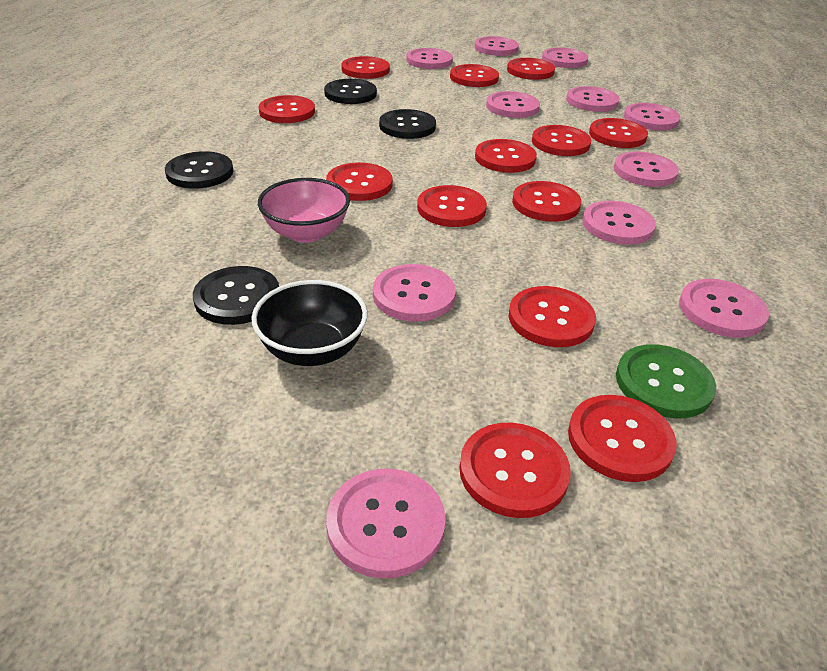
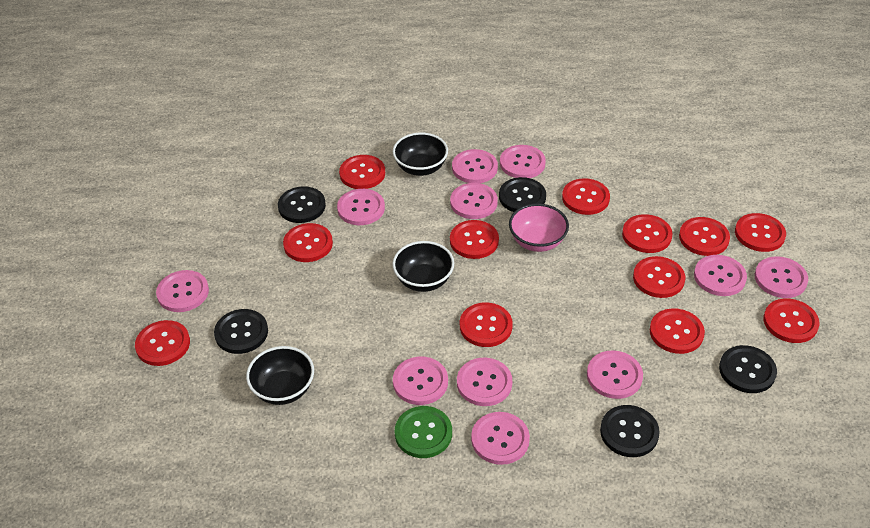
black bowl: [252,280,368,366] = 1 -> [246,346,314,405] [392,241,454,292] [393,132,448,176] = 3
black button: [165,151,233,189] [193,266,279,325] [324,79,377,104] [379,109,436,139] = 4 -> [214,309,268,354] [278,186,326,223] [499,177,546,212] [600,405,660,457] [719,345,777,393] = 5
red button: [259,95,315,123] [326,163,392,201] [341,56,390,79] [417,185,487,227] [450,64,499,87] [459,423,571,518] [475,139,537,173] [507,58,555,80] [509,286,596,347] [512,181,581,222] [532,125,591,156] [568,395,677,482] [589,118,648,148] = 13 -> [135,320,190,366] [283,223,333,262] [339,155,385,189] [450,220,499,259] [460,303,513,347] [562,178,610,215] [622,214,673,253] [633,256,685,298] [650,308,705,354] [679,217,730,256] [735,213,786,252] [764,298,820,343] = 12

